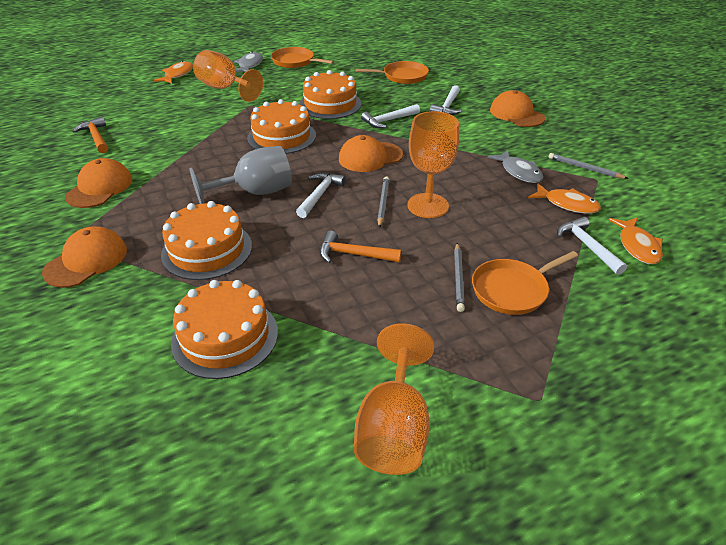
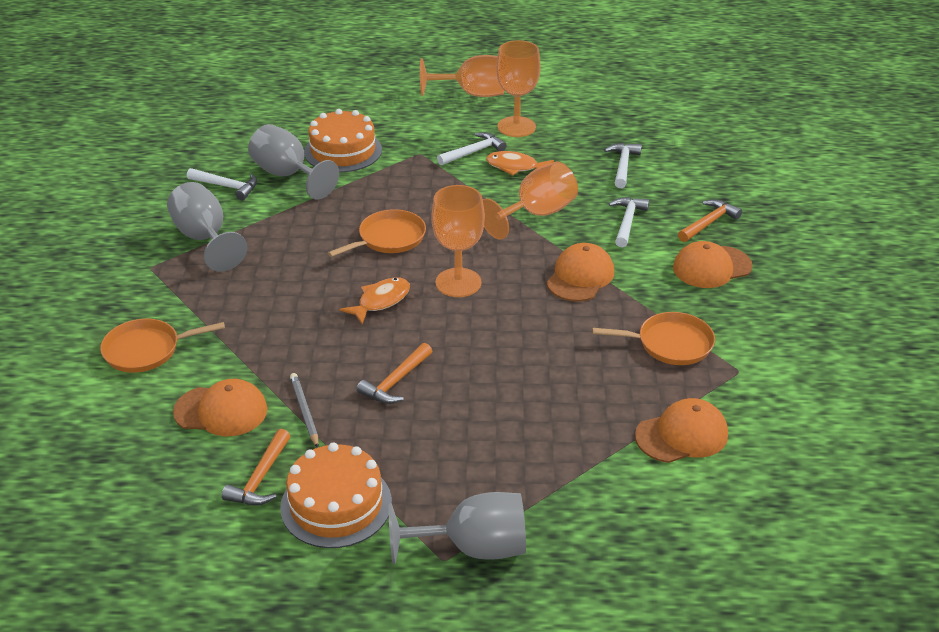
grey fish: [234,52,263,72] [488,150,543,183] = 2 -> none = 0
grey goblet: [189,146,292,204] = 1 -> [167,182,248,272] [248,124,339,199] [389,492,526,564] = 3
grey pencil: [377,176,390,228] [454,243,465,312] [549,153,629,179] = 3 -> [290,373,319,448] = 1
orange cake: [161,201,252,280] [171,280,278,379] [247,99,316,154] [299,70,362,119] = 4 -> [280,443,392,548] [304,109,382,172] = 2
orange fish: [154,61,193,84] [528,183,601,214] [608,217,663,264] = 3 -> [340,277,410,324] [486,151,554,176] = 2
orange goblet: [193,50,263,102] [354,323,434,475] [407,111,459,218] = 3 -> [420,55,504,97] [431,185,485,297] [483,162,578,240] [496,40,541,137] = 4
orange hammer: [73,117,108,153] [320,230,402,263] = 2 -> [222,429,290,505] [357,343,432,404] [678,200,742,242] = 3

